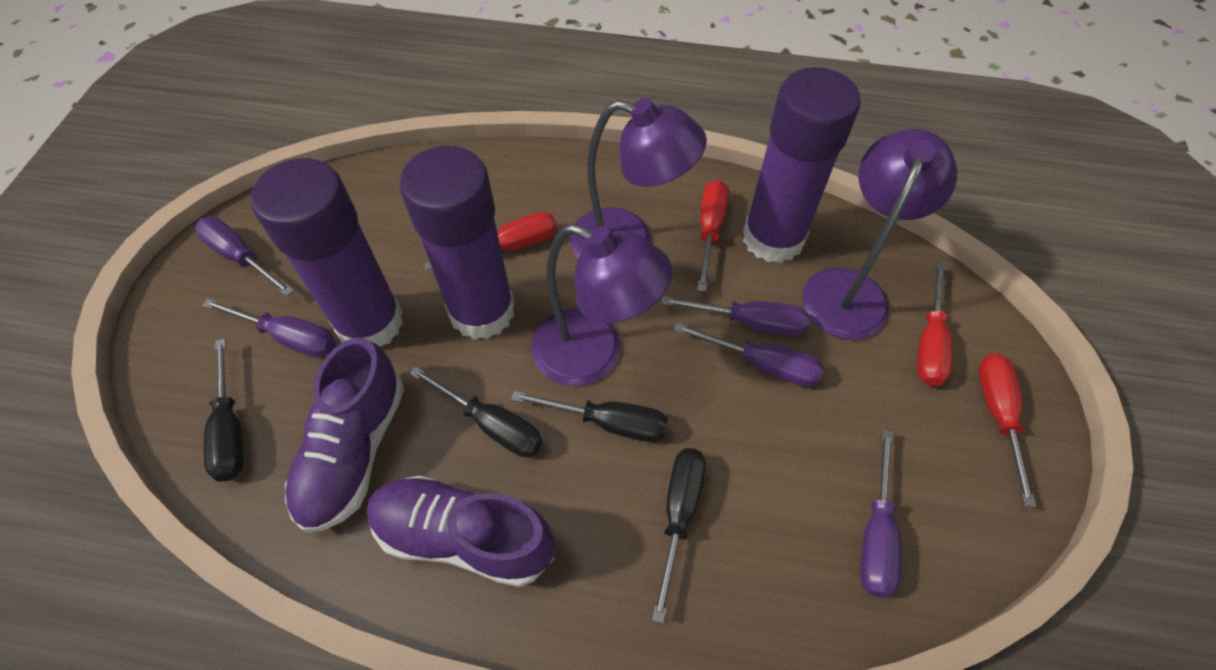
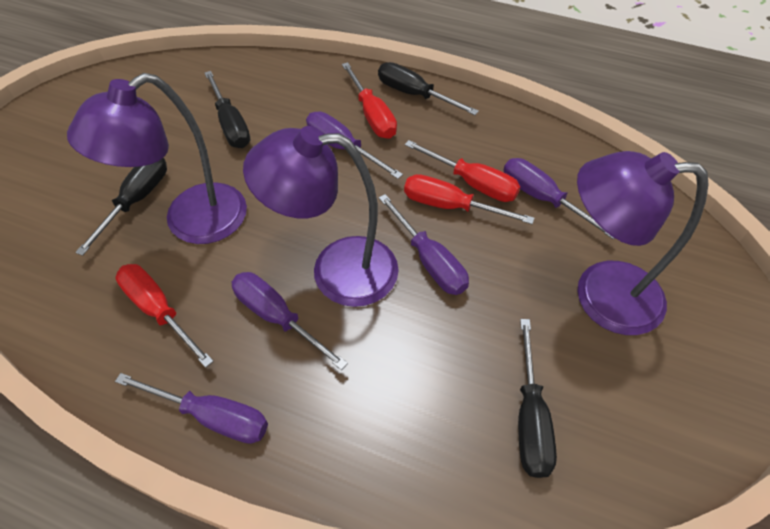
purple glue stick: [251,158,403,347] [399,146,515,340] [743,67,861,263] = 3 -> none = 0
purple shoe: [285,338,404,532] [367,476,555,587] = 2 -> none = 0

